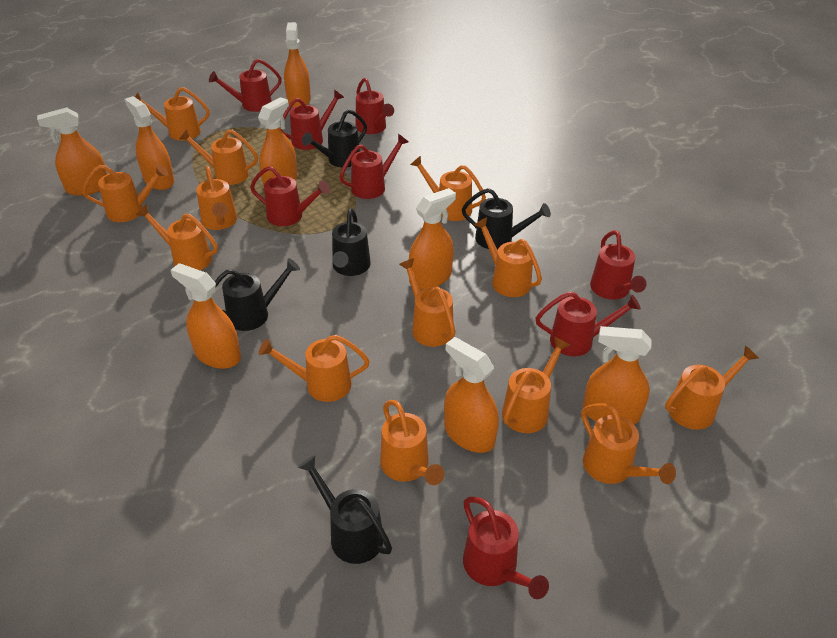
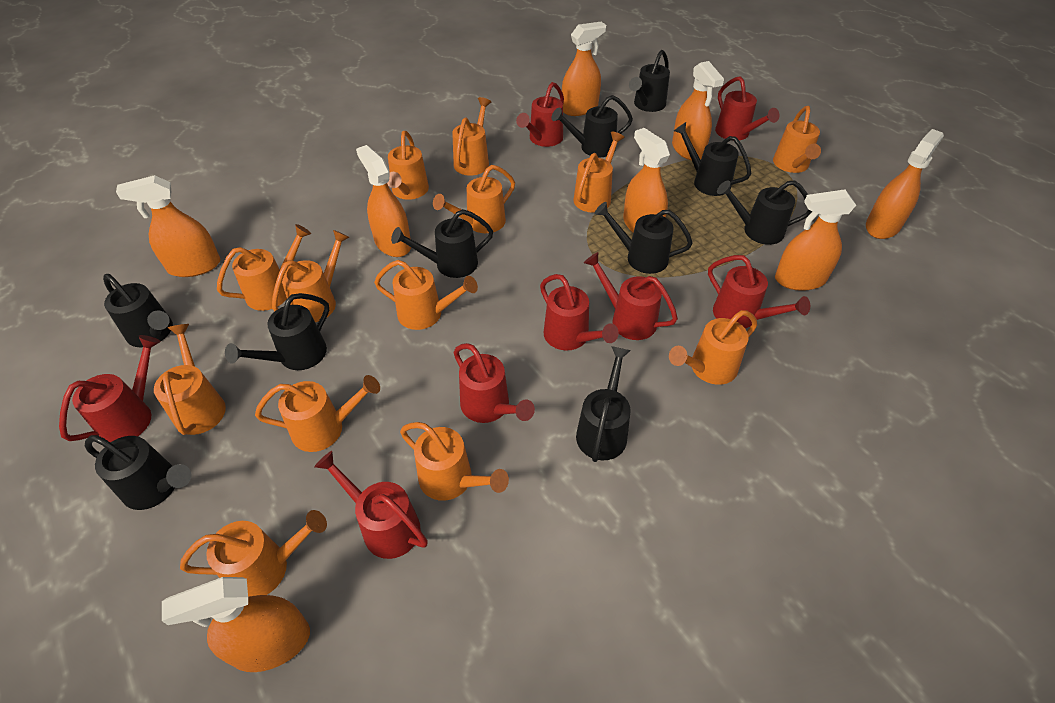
black watering can: [215,258,300,331] [298,455,392,564] [302,109,367,167] [332,208,371,276] [462,188,551,250] = 5 -> [85,435,191,510] [103,274,173,347] [225,293,329,370] [391,209,493,278] [551,95,633,157] [576,346,631,462] [594,202,693,274] [629,50,670,112] [674,122,751,196] [717,180,812,245] = 10

